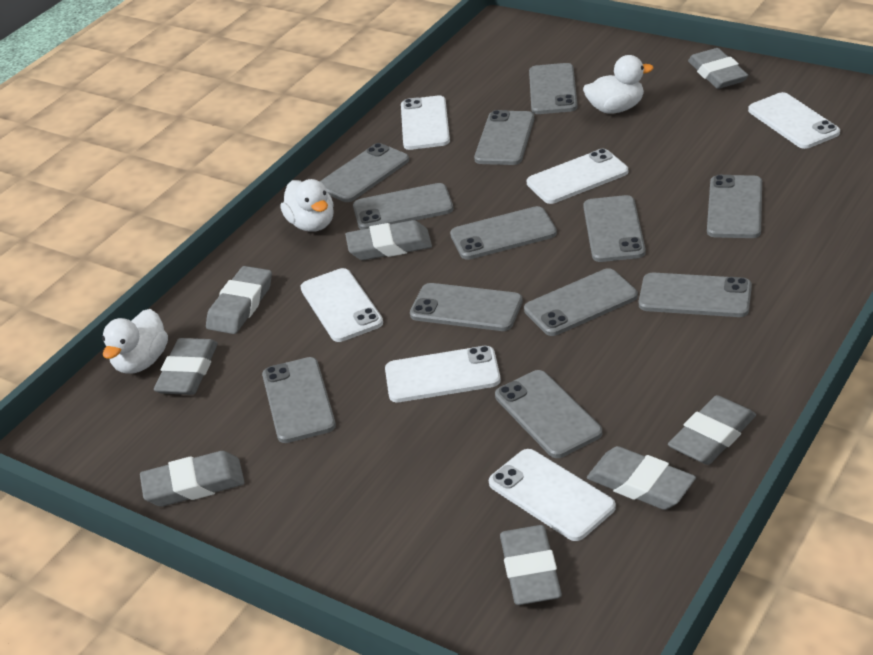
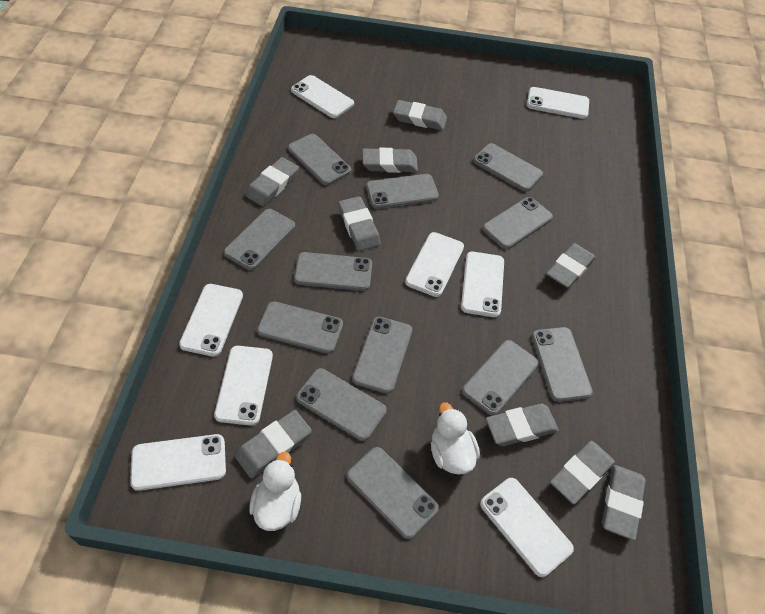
grey eraser: [140,451,245,507] [154,338,218,395] [206,266,272,334] [345,220,432,260] [500,525,562,605] [587,446,696,510] [668,395,756,465] [688,48,748,89] = 8 -> [235,410,312,478] [246,157,299,206] [338,196,381,251] [362,148,418,173] [393,100,447,130] [486,404,559,446] [546,243,596,288] [550,441,615,504] [602,465,646,540] = 9
white duck: [102,309,168,374] [280,179,334,232] [583,55,653,114] = 3 -> [249,452,301,531] [431,402,480,475] = 2
white phone: [300,268,383,342] [385,346,501,402] [401,95,450,150] [489,449,616,541] [527,149,628,204] [748,92,840,149] = 6 -> [130,434,226,491] [179,284,243,357] [214,346,273,426] [291,75,354,118] [405,232,464,297] [461,252,504,317] [480,478,574,577] [527,87,589,119] = 8

